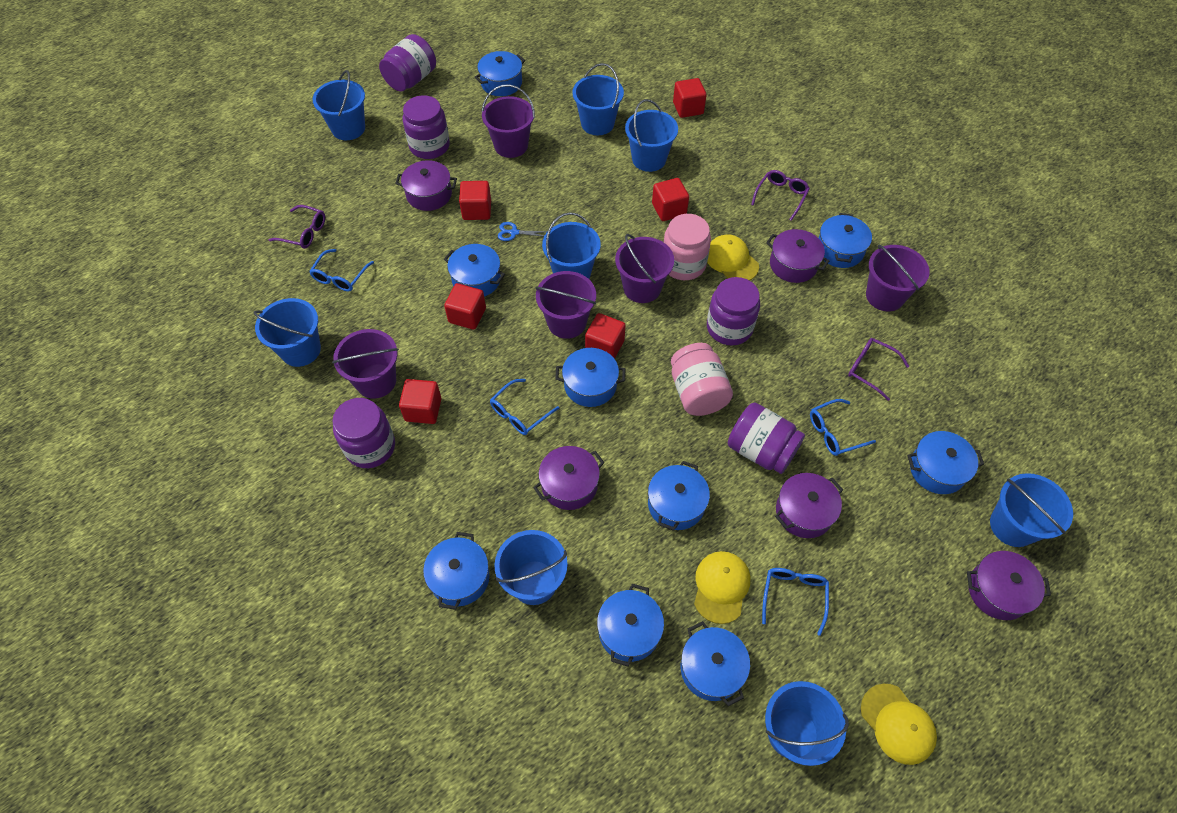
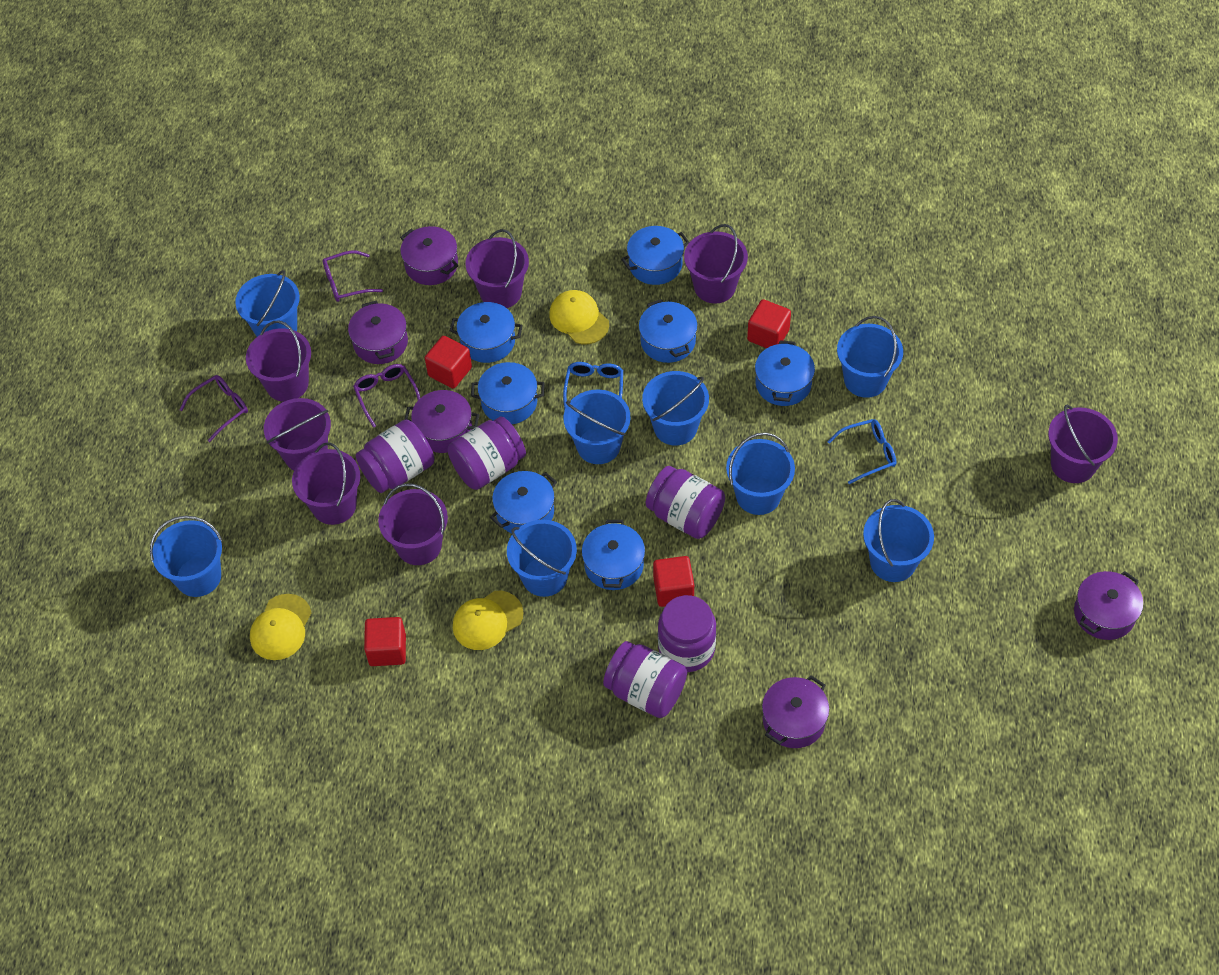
blue glasses: [309,249,374,291] [490,379,559,435] [762,568,829,636] [810,399,876,456] = 4 -> [563,362,623,409] [828,419,897,484] = 2
blue pot: [423,532,490,610] [444,244,505,297] [474,51,525,96] [555,348,625,407] [597,584,664,666] [648,461,710,531] [681,621,750,706] [819,213,872,268] [907,431,984,494] = 9 -> [450,302,523,363] [471,362,545,424] [490,471,557,534] [582,520,645,590] [621,226,689,285] [639,299,698,363] [755,340,815,406] = 7
blue scissors: [498,222,548,241] = 1 -> none = 0
pink jar: [664,214,711,280] [671,343,733,416] = 2 -> none = 0
purple bucket: [332,329,399,399] [482,84,535,158] [535,271,596,339] [615,234,674,303] [866,245,929,311] = 5 -> [246,320,311,402] [264,398,331,470] [292,442,360,525] [378,483,448,565] [466,229,529,308] [684,224,748,304] [1048,405,1118,483] = 7
red cube: [399,379,441,424] [444,283,486,330] [459,181,491,220] [585,313,626,359] [652,178,689,221] [673,78,707,118] = 6 -> [364,617,406,666] [425,336,472,389] [653,556,694,607] [747,299,791,348] = 4

